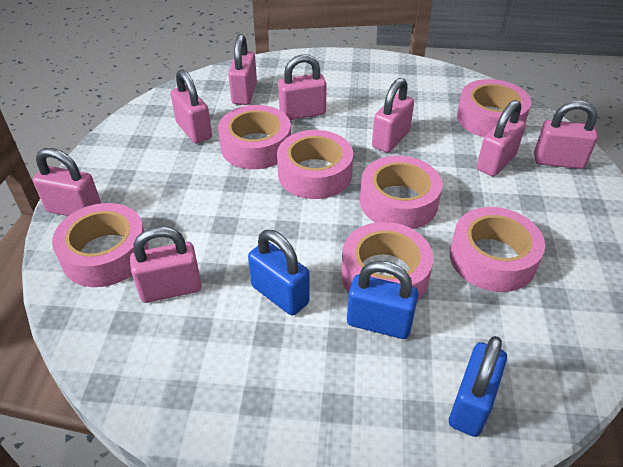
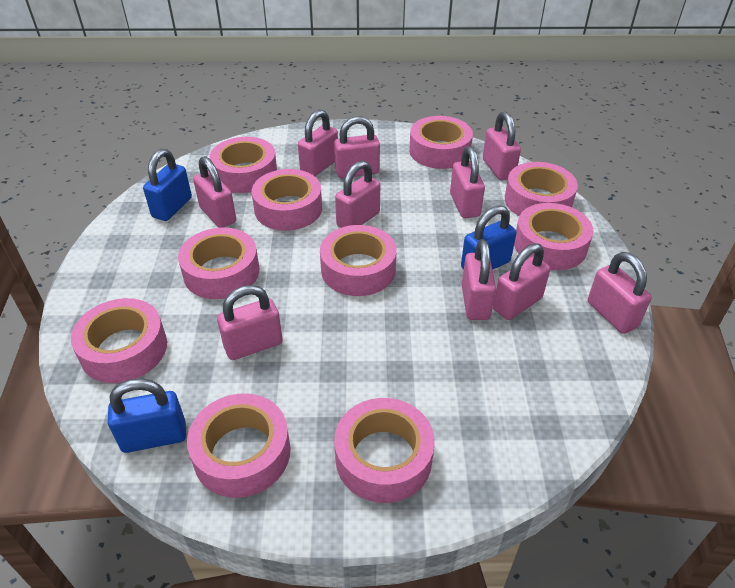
pink padlock: [33,148,101,216] [130,226,202,303] [170,69,212,143] [228,34,257,105] [278,54,327,120] [372,78,414,153] [477,100,526,177] [534,101,598,169] = 8 -> [193,156,236,228] [217,285,283,360] [298,109,338,176] [334,116,380,178] [335,161,380,228] [450,146,485,218] [462,239,496,320] [483,111,521,180] [493,243,550,320] [588,252,652,334] = 10
pink tape: [52,203,149,287] [218,105,291,169] [277,130,353,199] [341,222,433,301] [360,156,442,229] [450,207,545,292] [457,79,531,137] = 7 -> [71,298,167,383] [178,228,259,299] [187,393,290,498] [210,137,277,193] [252,169,322,231] [320,225,396,296] [334,398,435,503] [409,116,473,169] [505,162,578,216] [514,203,593,270] = 10

